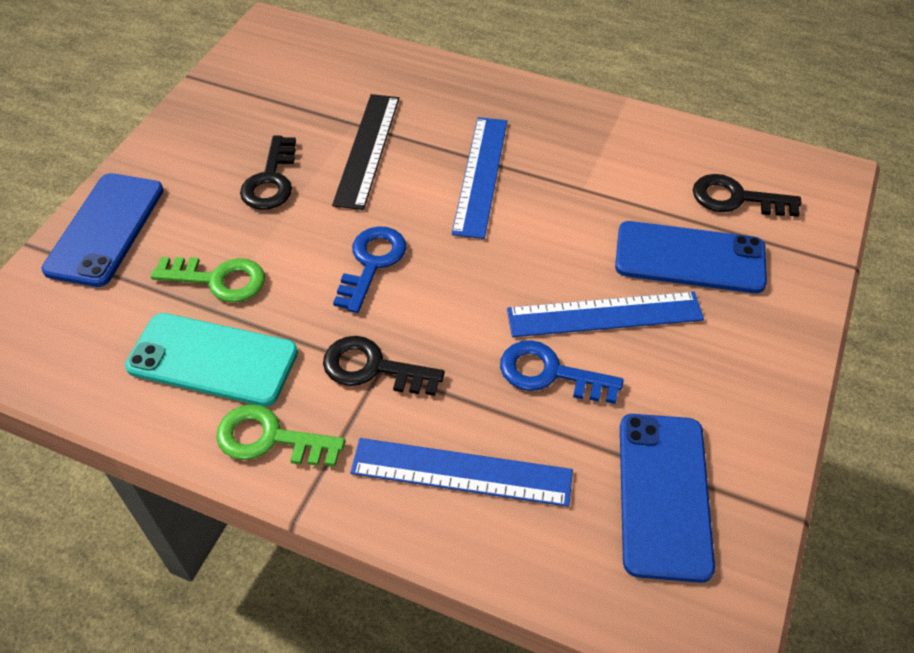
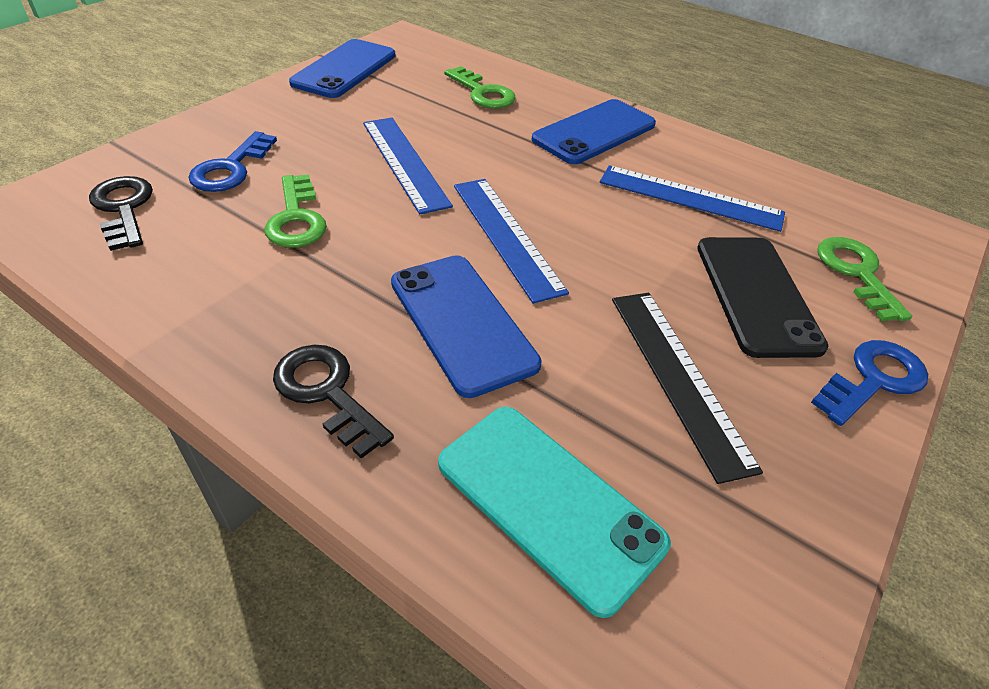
black key: [240,136,296,210] [323,336,445,396] [693,174,801,217] = 3 -> [89,176,153,251] [273,345,394,459] = 2
black phone: none = 0 -> [697,237,828,358] = 1
green key: [151,257,265,302] [216,404,345,467] = 2 -> [264,174,327,248] [444,66,516,109] [817,237,912,321] = 3

